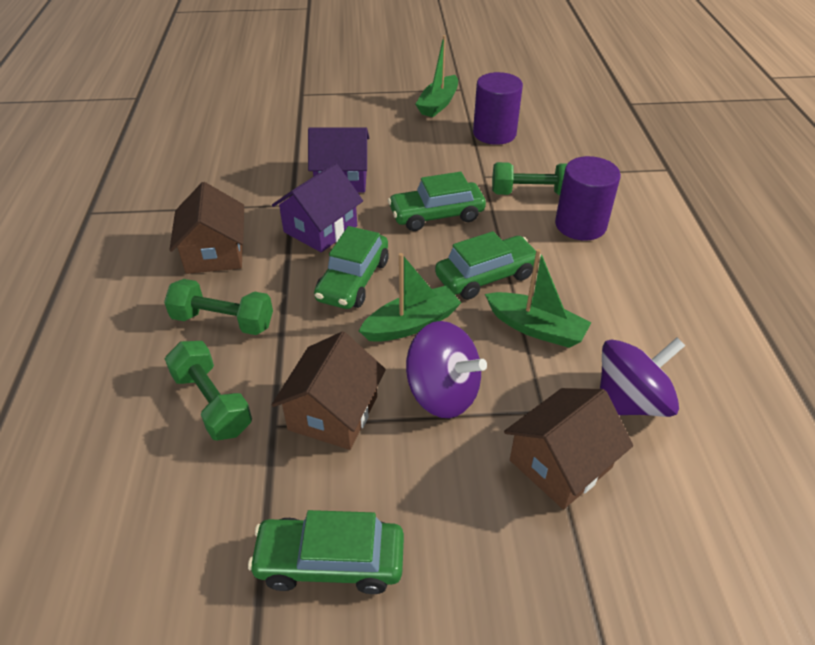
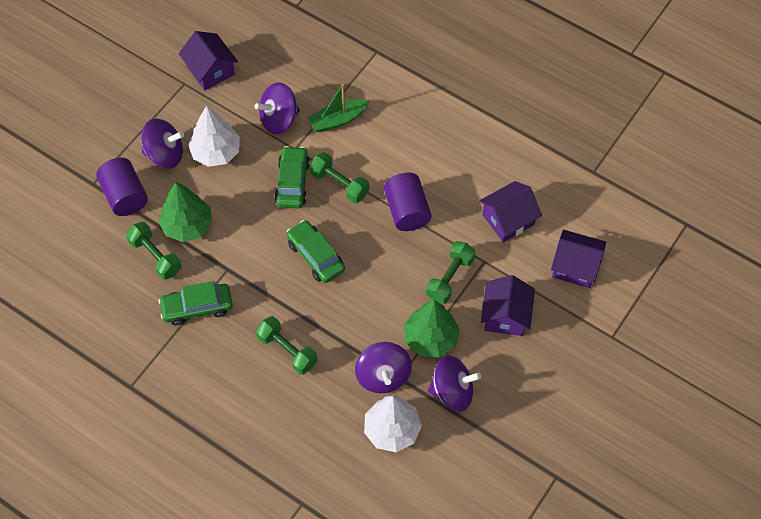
brown house: [169,182,244,274] [272,331,386,450] [504,388,634,509] = 3 -> none = 0
green boat: [359,253,461,342] [415,35,458,117] [485,249,591,348] = 3 -> [307,84,369,132] = 1
green car: [248,510,404,594] [314,226,389,309] [388,172,486,231] [435,231,541,300] = 4 -> [158,281,233,326] [274,146,310,208] [287,220,345,283] = 3
green dumbbell: [164,279,273,335] [165,341,252,440] [492,162,567,195] = 3 -> [126,222,181,280] [256,316,317,375] [309,152,369,203] [426,241,475,304] = 4
green tree: none = 0 -> [158,182,212,242] [404,300,460,357] = 2
purple house: [272,163,363,252] [308,127,369,193] = 2 -> [179,31,238,91] [479,181,542,242] [481,275,535,336] [551,230,606,288] = 4
purple spinning top: [406,321,487,418] [600,337,685,417] = 2 -> [141,118,184,168] [254,82,300,134] [355,342,412,393] [428,355,481,412] = 4
white tree: none = 0 -> [188,106,240,167] [364,395,422,452] = 2

